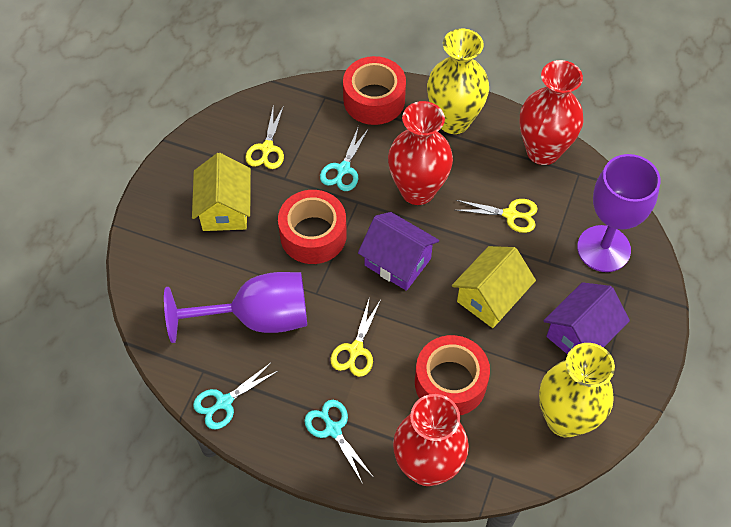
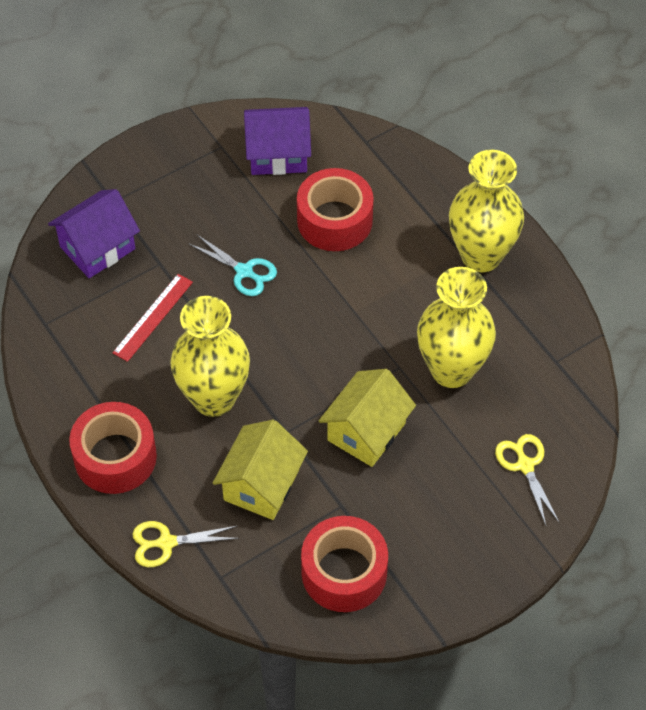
purple goblet: [164,272,307,343] [577,154,661,272] = 2 -> none = 0
red ruler: none = 0 -> [113,274,193,362] = 1
red vase: [388,101,453,205] [393,394,469,486] [520,60,584,165] = 3 -> none = 0
turquoise scissors: [193,362,278,430] [304,400,372,484] [320,126,369,191] = 3 -> [188,235,277,296] = 1
yellow scissors: [245,105,284,169] [330,300,381,377] [455,199,538,233] = 3 -> [133,521,240,567] [495,434,559,525] = 2
yellow vase: [427,29,489,134] [539,343,615,438] = 2 -> [170,296,250,417] [417,267,496,388] [449,150,524,272] = 3

